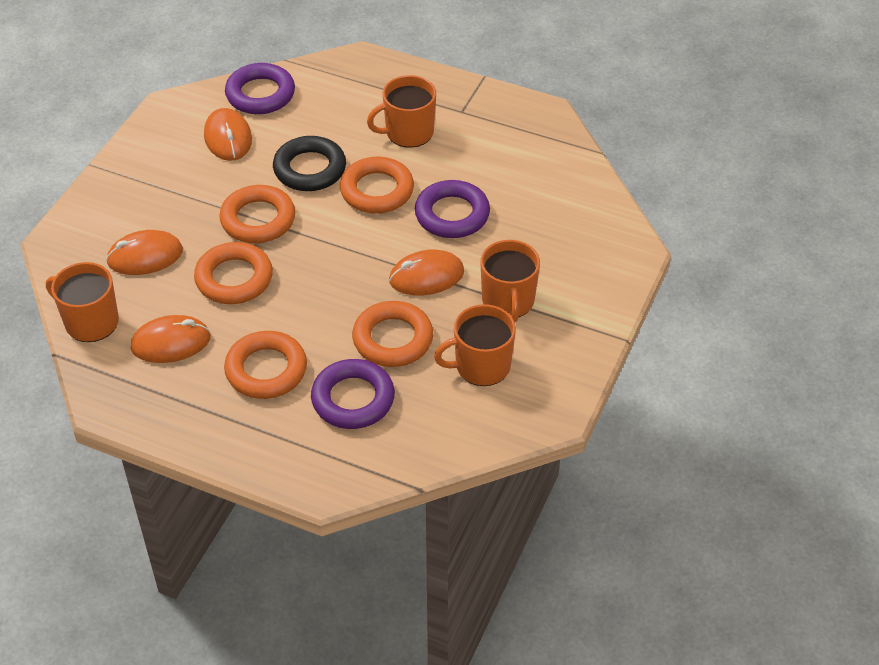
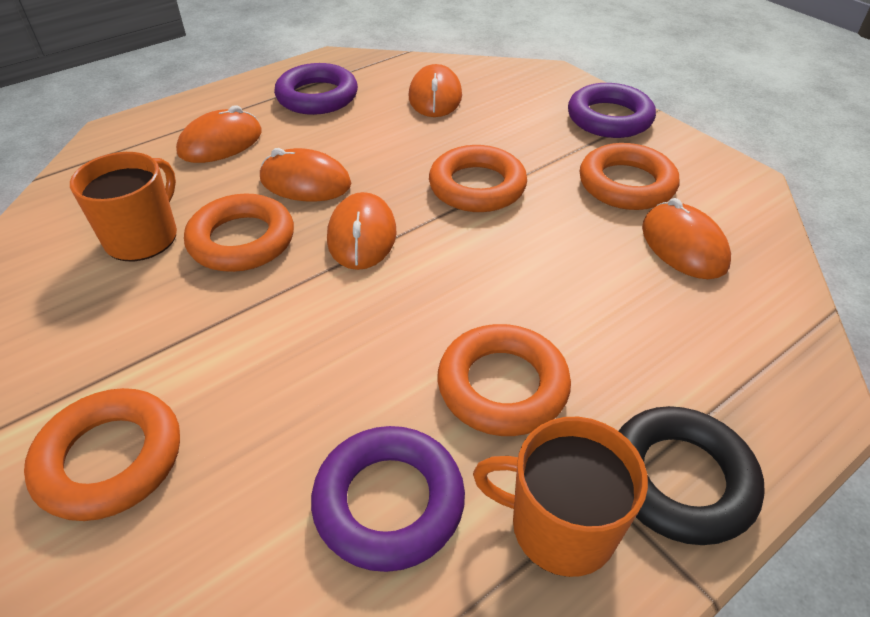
orange mouse: [106,230,183,275] [130,315,210,363] [204,108,252,161] [389,249,464,296] = 4 -> [176,105,262,163] [260,148,351,202] [327,192,397,270] [409,64,462,117] [642,198,731,279] = 5
orange mug: [46,262,119,342] [367,75,436,148] [434,304,516,386] [481,240,540,322] = 4 -> [70,152,177,261] [473,417,648,577] = 2

